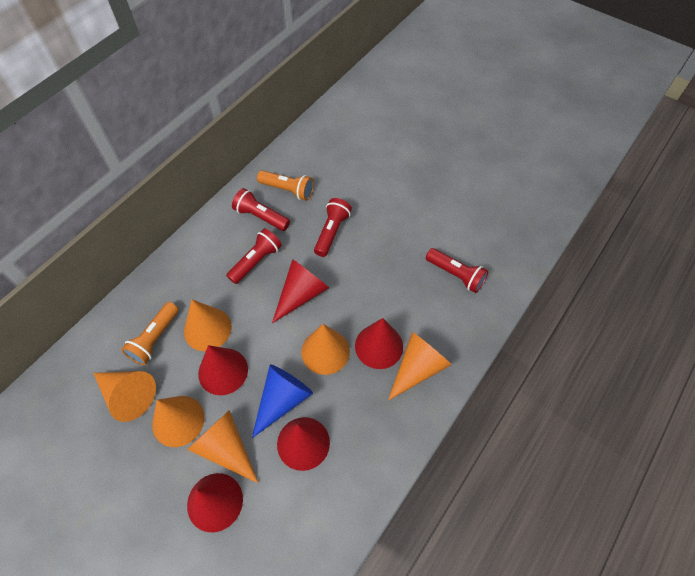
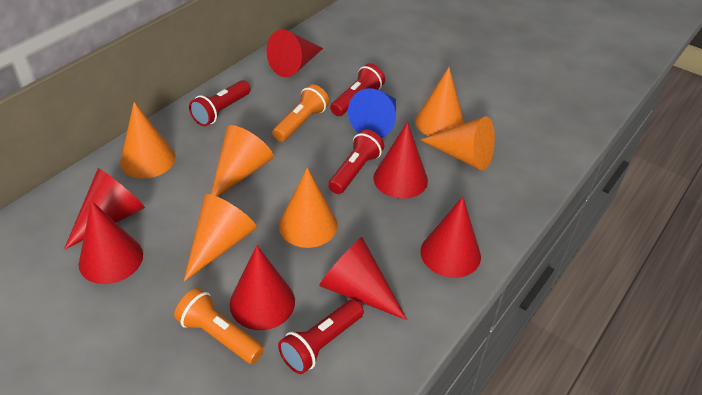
red cone: [187,473,243,532] [198,345,248,395] [272,259,329,323] [277,417,330,471] [355,318,403,369] = 5 -> [64,168,145,250] [79,200,143,284] [229,245,295,330] [266,29,323,77] [319,237,407,320] [374,122,428,199] [420,196,481,278] = 7

